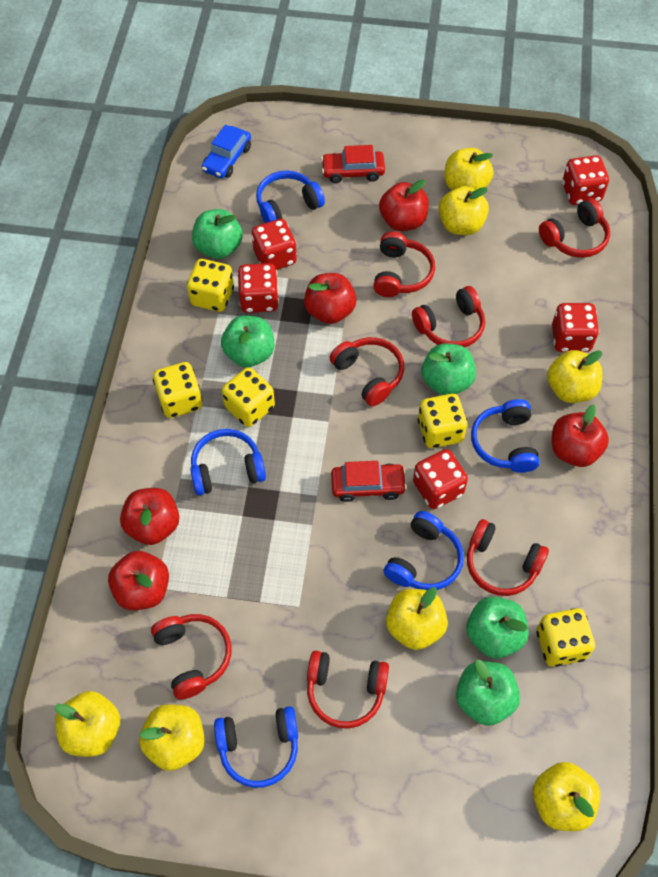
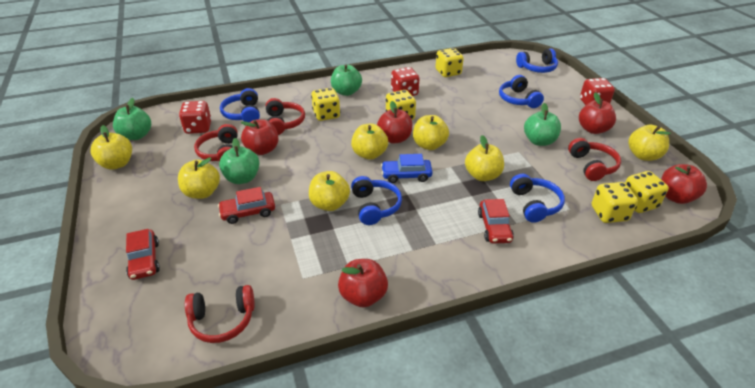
green apple: [192,209,243,259] [221,315,274,367] [421,343,476,395] [456,659,520,726] [466,597,529,658] = 5 -> [113,98,151,140] [219,138,259,184] [331,65,362,96] [524,103,561,146] = 4
red car: [321,145,385,183] [331,461,407,502] = 2 -> [126,229,160,280] [218,187,275,224] [478,199,514,244] = 3
red dice: [237,263,279,313] [251,219,297,270] [413,449,468,509] [552,303,599,352] [562,155,609,205] = 5 -> [179,101,212,134] [391,67,419,96] [580,78,615,105] = 3
red headphones: [151,614,232,700] [307,651,389,728] [330,337,404,406] [373,231,435,297] [412,286,485,347] [467,519,549,596] [539,198,610,258] = 7 -> [185,285,255,343] [194,124,238,162] [266,98,305,135] [568,138,621,181] = 4

